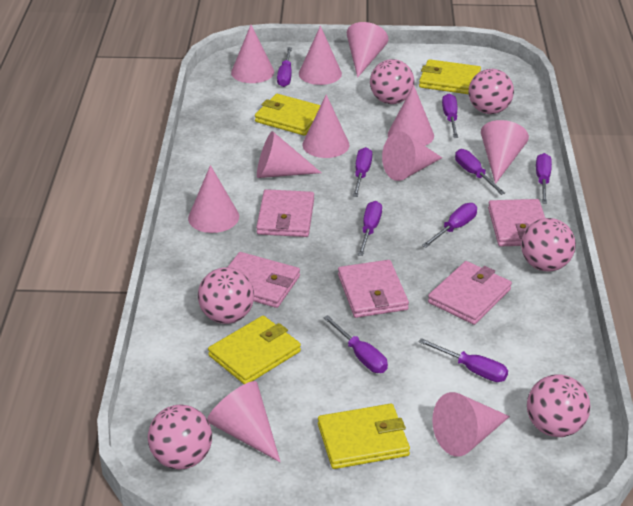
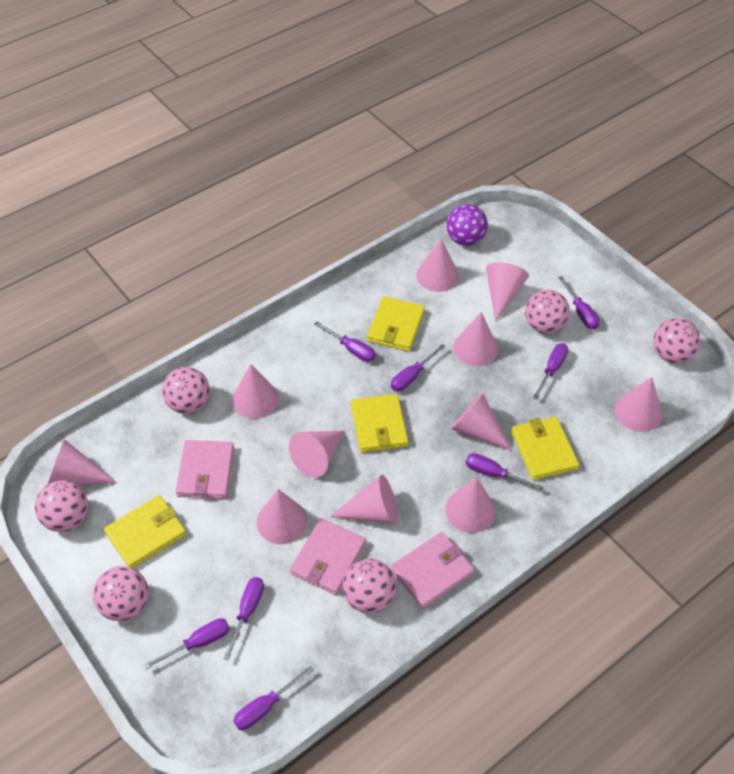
pink wallet: [227,252,300,308] [256,189,314,237] [338,260,409,318] [428,261,512,325] [488,199,545,247] = 5 -> [175,440,234,499] [290,518,366,595] [391,532,475,609] = 3
purple ball: none = 0 -> [446,204,488,246] = 1
purple screwdriver: [277,47,292,87] [323,315,388,373] [353,147,372,197] [358,201,382,256] [418,338,508,382] [422,203,477,248] [442,93,458,138] [455,149,505,195] [536,153,552,204] = 9 -> [143,618,230,670] [223,577,264,660] [233,666,314,730] [314,321,376,362] [391,344,446,391] [466,453,544,491] [533,343,568,400] [558,276,599,329] = 8

